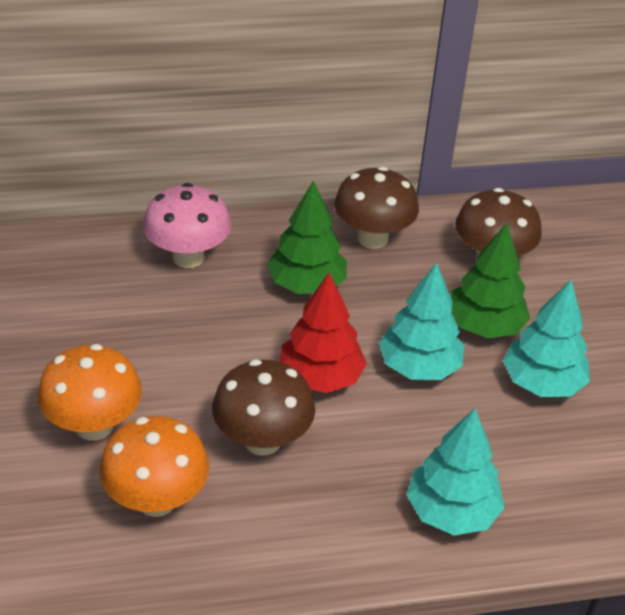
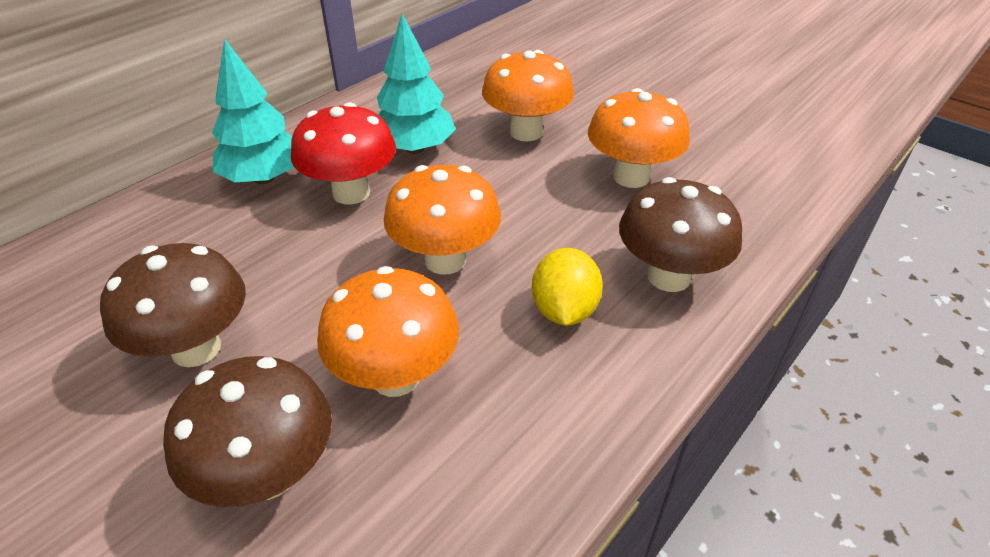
green tree: [267,180,347,294] [451,223,530,338] = 2 -> none = 0
orange mushroom: [38,344,142,441] [99,416,209,517] = 2 -> [317,266,459,397] [384,165,501,275] [482,50,574,142] [588,88,690,188] = 4
pink mushroom: [143,183,231,268] = 1 -> none = 0
red mushroom: none = 0 -> [291,102,396,205] = 1
red tree: [280,272,367,393] = 1 -> none = 0
turquoise tree: [379,263,464,380] [407,409,505,535] [503,280,590,397] = 3 -> [212,39,294,184] [377,14,456,154] = 2
yellow lemon: none = 0 -> [532,248,603,326] = 1

